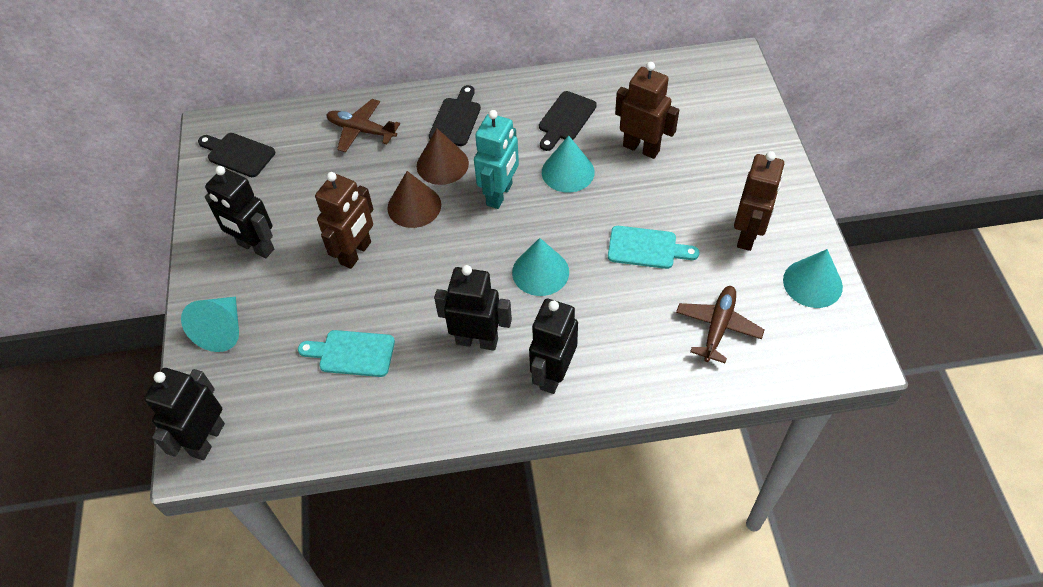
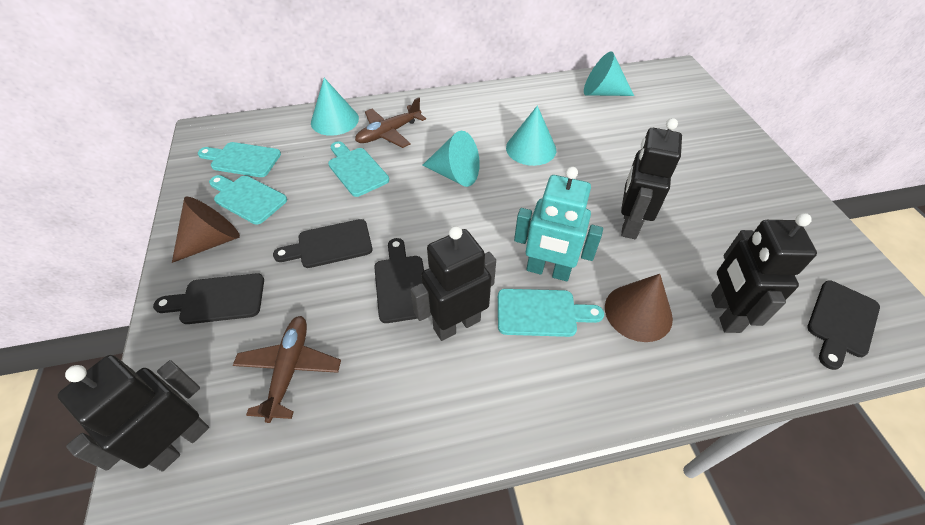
black cutting board: [198,133,275,177] [429,85,481,146] [539,91,597,151] = 3 -> [153,273,264,324] [273,219,373,268] [374,238,424,323] [807,280,880,370] = 4
brown robot: [315,172,373,269] [615,62,679,159] [734,151,784,251] = 3 -> none = 0
turquoise cutting board: [298,330,395,377] [608,226,700,269] = 2 -> [198,142,281,177] [209,175,287,225] [328,141,389,197] [498,289,604,337] = 4

